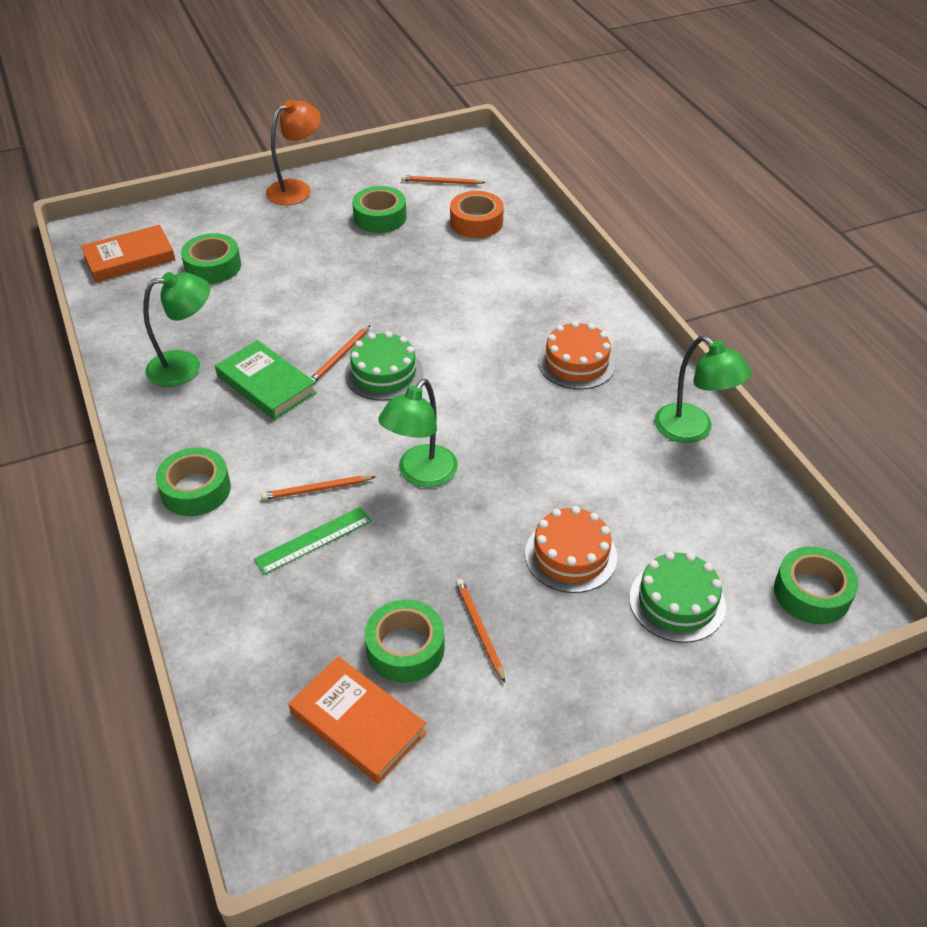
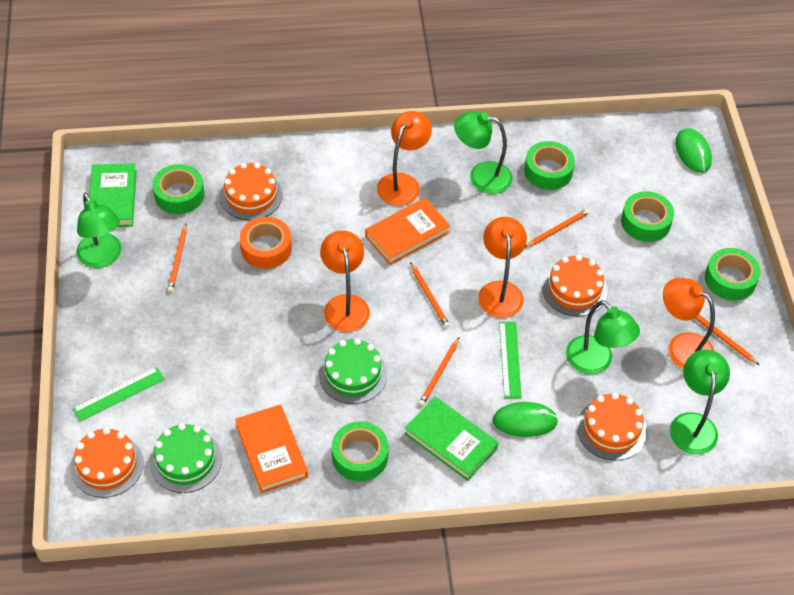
green book: [215,340,317,420] = 1 -> [89,163,137,227] [404,397,498,481] = 2
green lamp: [143,272,210,387] [378,379,458,488] [654,336,752,443] = 3 -> [77,193,121,268] [454,111,512,194] [566,300,640,374] [670,349,730,454] = 4
green mouse: none = 0 -> [492,402,558,437] [675,128,712,173] = 2
green ruler: [254,507,372,575] = 1 -> [73,367,165,422] [499,322,522,398] = 2
orange cake: [525,506,617,593] [538,321,616,390] = 2 -> [70,427,143,498] [220,163,282,220] [542,255,608,316] [577,393,647,460] = 4
orange lamp: [266,100,321,205] = 1 -> [320,230,370,332] [377,111,432,206] [478,217,527,318] [663,278,715,369] = 4
orange pencil: [261,476,375,500] [311,325,370,382] [401,175,486,185] [456,579,505,683] = 4 -> [168,224,187,292] [410,262,450,328] [418,337,459,406] [525,209,590,248] [695,315,759,365] = 5

